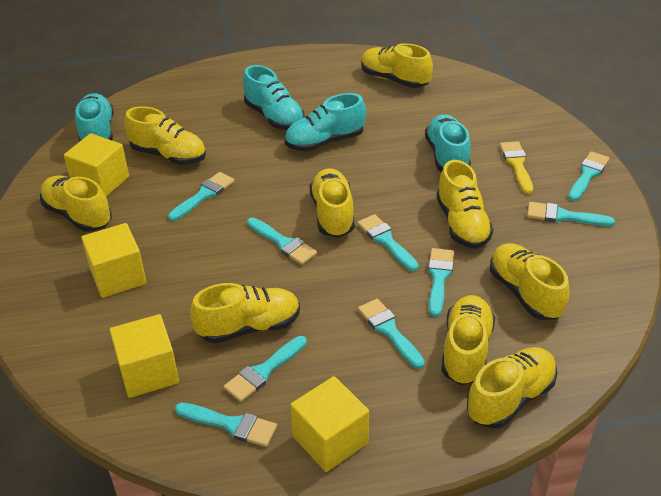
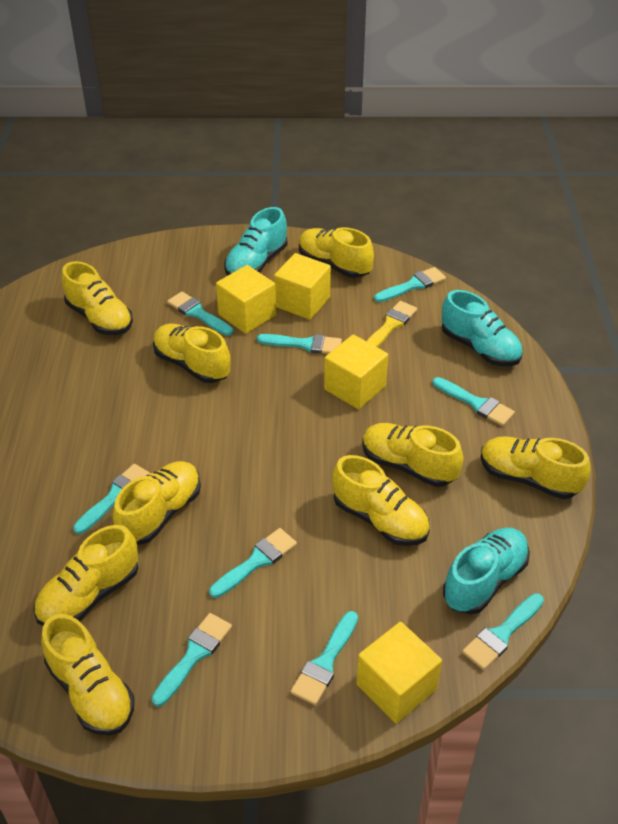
turquoise shoe: [75,93,114,142] [243,65,305,130] [285,93,366,152] [425,114,471,172] = 4 -> [224,207,288,276] [442,290,522,366] [443,528,530,614] = 3

